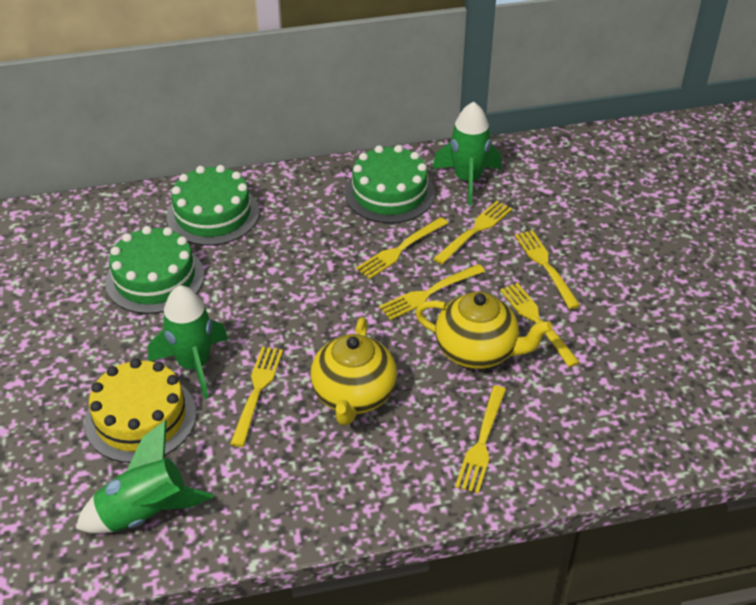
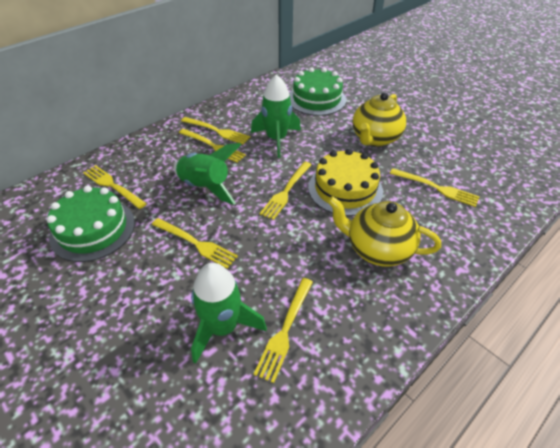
green cake: [105,226,204,314] [167,165,259,246] [345,145,435,223] = 3 -> [47,186,135,262] [289,67,346,116] = 2

